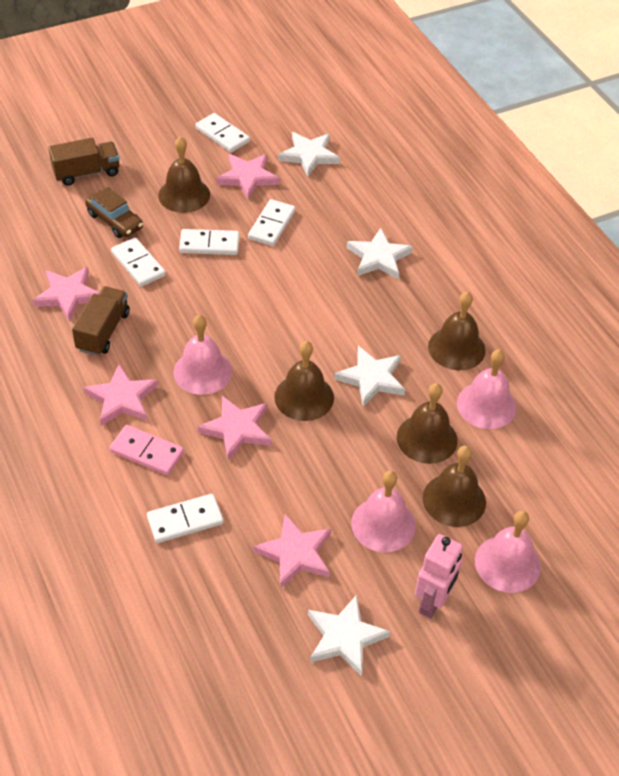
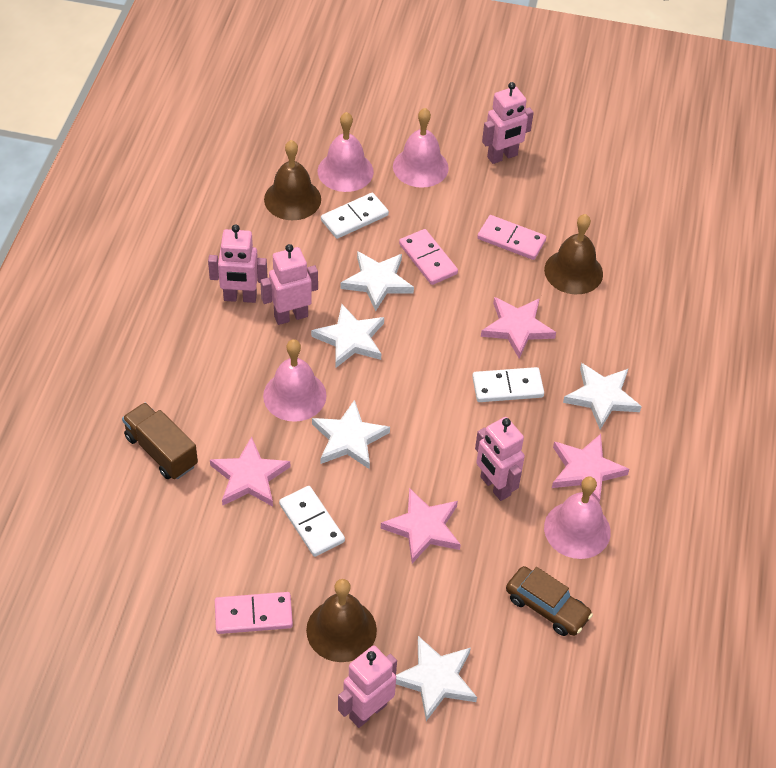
brown bell: [158,136,210,213] [274,341,334,421] [397,383,458,464] [423,446,486,527] [428,291,486,370] = 5 -> [264,140,321,220] [306,579,377,662] [544,214,603,294] = 3
brown truck: [48,138,120,186] [72,286,130,356] = 2 -> [122,402,198,479] = 1
pink domino: [110,425,184,475] = 1 -> [215,592,293,634] [399,229,458,285] [477,215,546,260] = 3
pink robot: [415,534,463,618] = 1 -> [208,224,267,303] [260,244,318,325] [338,646,397,728] [475,417,525,501] [482,82,534,164] = 5
pink star: [33,267,100,322] [83,364,158,426] [198,396,271,460] [217,154,280,200] [253,514,331,589] = 5 -> [210,436,290,507] [381,488,461,563] [481,297,556,358] [552,434,629,502] = 4
white domino: [111,237,166,287] [147,494,223,543] [179,229,239,255] [195,113,250,153] [248,199,295,246] = 5 -> [279,486,345,557] [321,193,389,239] [472,367,544,402] = 3
white star: [278,132,340,176] [308,595,390,677] [334,346,405,407] [347,228,413,279] = 4 -> [311,304,384,368] [312,400,390,469] [341,251,414,312] [396,636,477,721] [563,363,642,430] = 5

